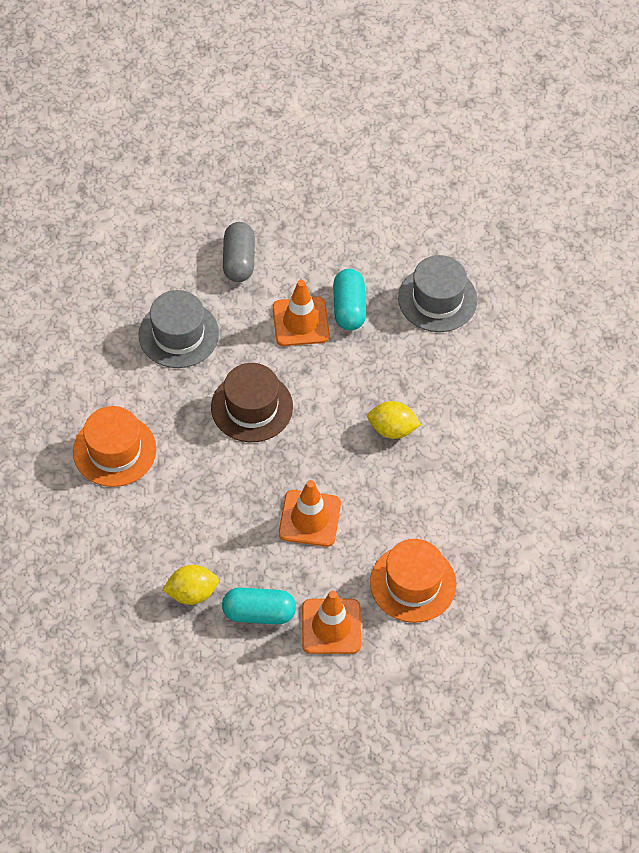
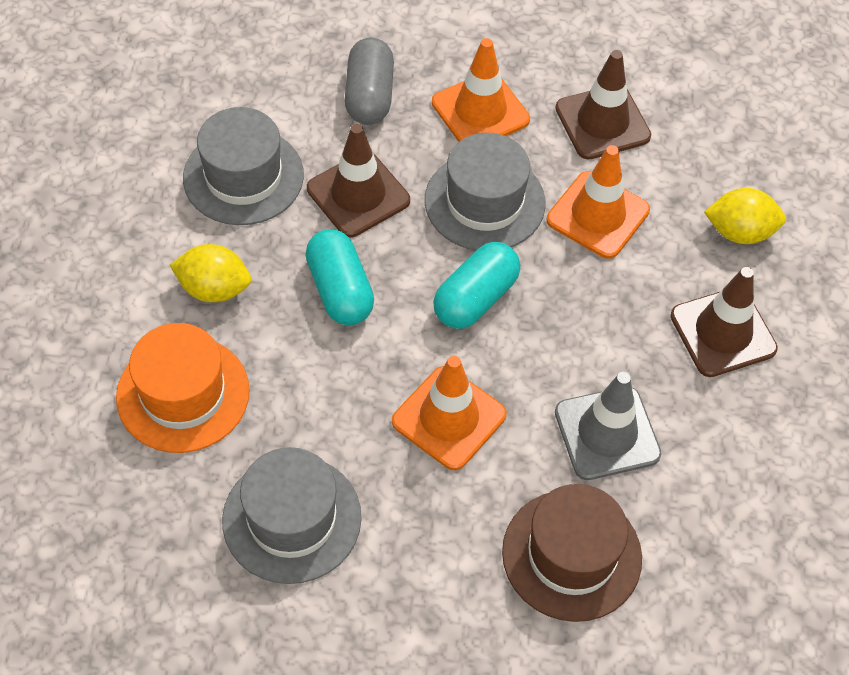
brown traffic cone: none = 0 -> [307,124,410,237] [555,50,651,159] [671,267,778,377] = 3
grey hat: [138,290,219,368] [398,255,478,332] = 2 -> [183,107,304,225] [222,447,361,584] [425,133,546,250] = 3
grey traffic cone: none = 0 -> [555,372,661,480] = 1
orange hat: [73,406,156,487] [370,539,456,623] = 2 -> [116,323,250,453] = 1

